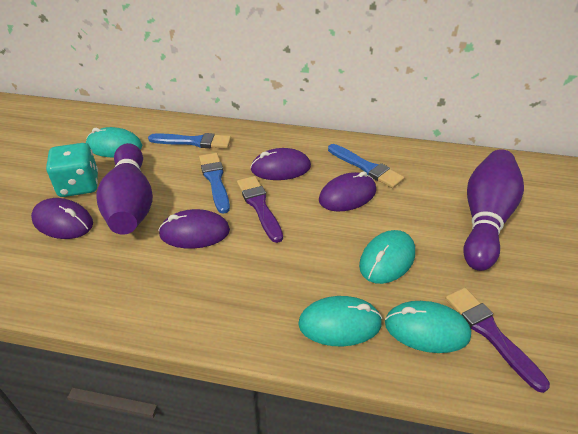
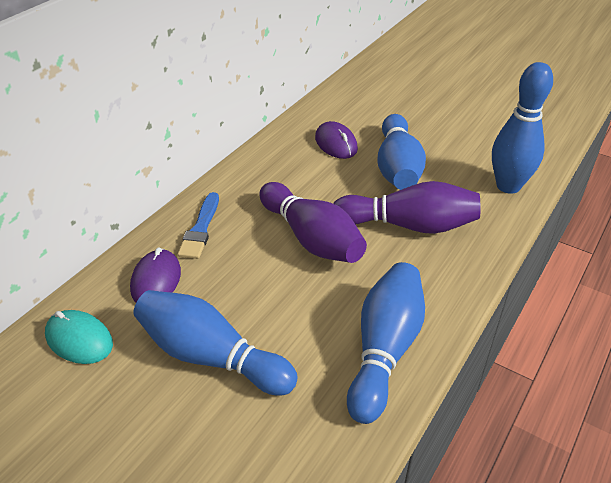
blue bowling pin: none = 0 -> [133,290,298,396] [347,262,425,424] [377,114,426,190] [492,62,553,194] = 4
blue brush: [148,133,231,149] [199,153,230,214] [328,144,404,188] = 3 -> [178,192,219,259] = 1
purple brush: [237,176,283,243] [445,288,550,393] = 2 -> none = 0
purple mouse: [31,198,93,239] [158,209,230,249] [250,148,311,180] [319,171,376,212] = 4 -> [130,247,181,302] [315,121,358,159] = 2
turquoise dice: [46,143,98,197] = 1 -> none = 0
turquoise mouse: [86,127,142,158] [298,296,383,346] [359,230,415,284] [385,301,471,353] = 4 -> [45,310,113,364] = 1

